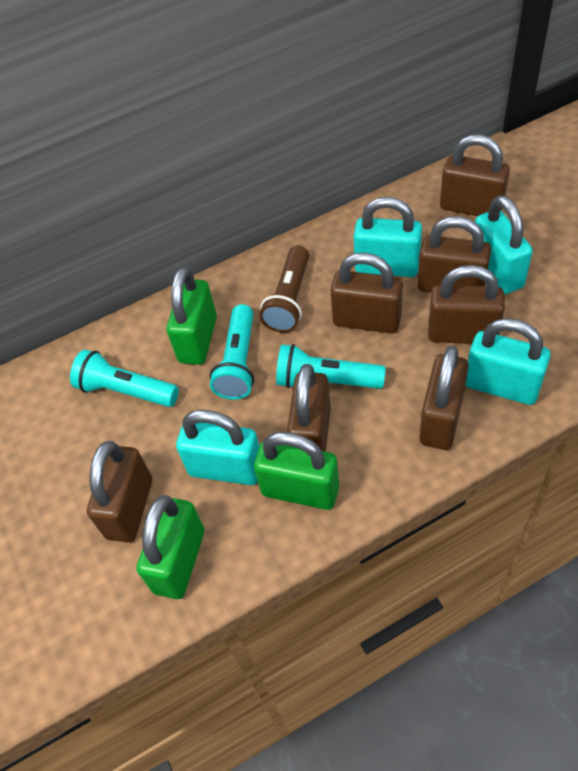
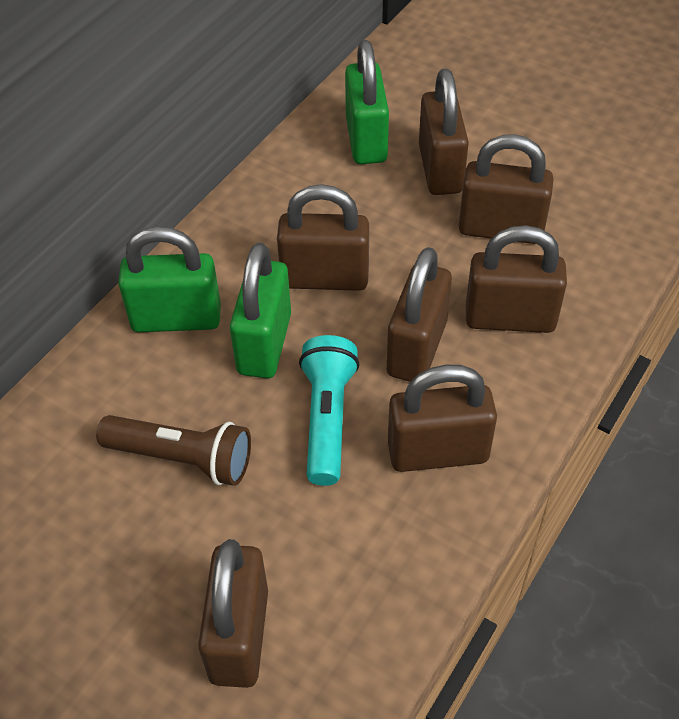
turquoise flashlight: [70,350,179,407] [210,304,254,400] [276,344,386,389] = 3 -> [299,335,360,486] = 1
turquoise padlock: [176,410,260,485] [354,197,422,277] [466,318,551,405] [472,195,533,294] = 4 -> none = 0

